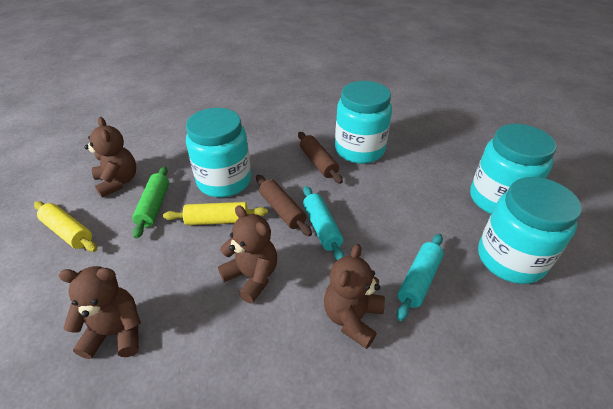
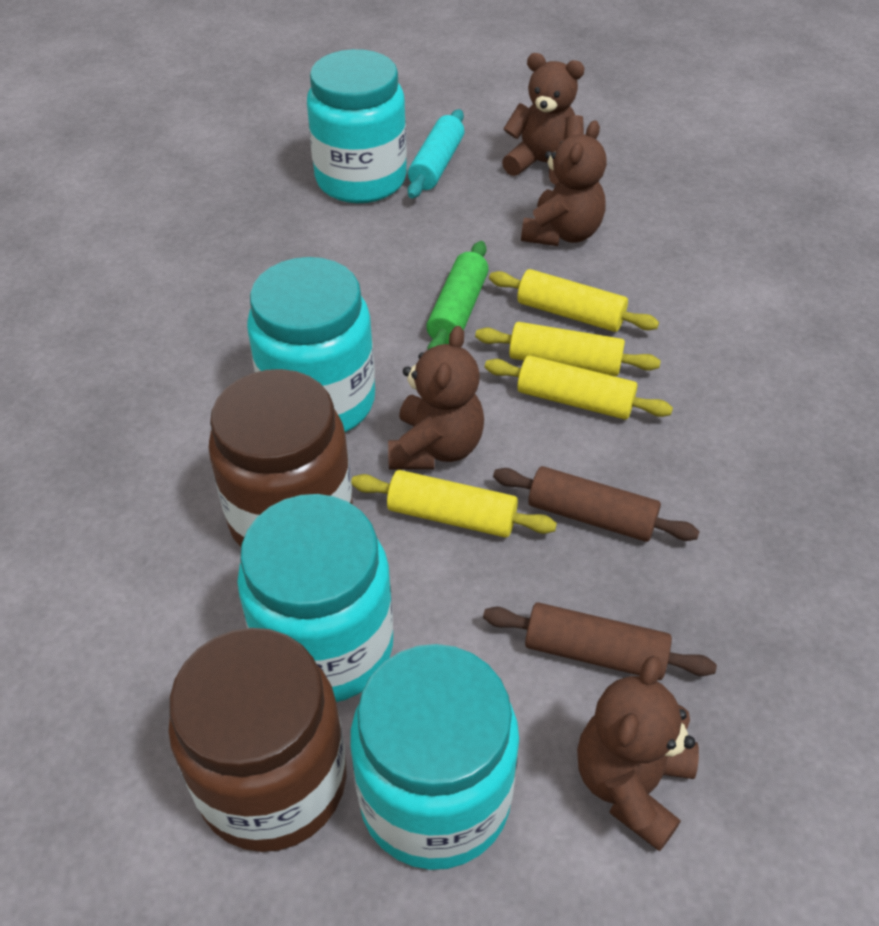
brown jar: none = 0 -> [168,628,347,852] [209,369,353,547] = 2
turquoise rolling pin: [303,186,345,260] [397,234,444,321] = 2 -> [408,109,464,198] = 1
yellow rolling pin: [34,201,97,252] [163,202,268,225] = 2 -> [351,470,557,538] [475,322,661,376] [485,355,673,420] [489,269,659,332] = 4

